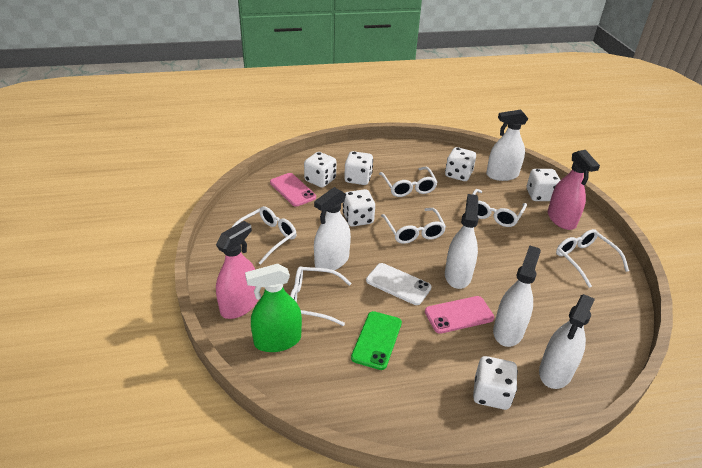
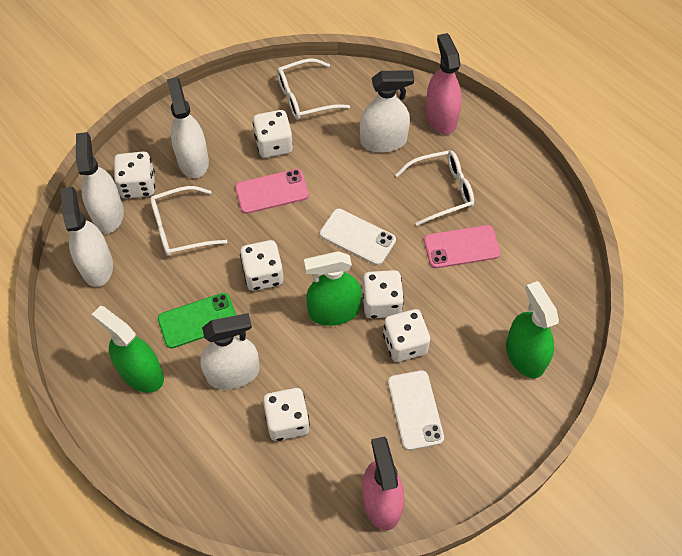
green spray bottle: [245,264,302,352] = 1 -> [92,306,164,393] [304,251,362,326] [506,281,559,378] = 3
white glasses: [232,206,297,265] [290,266,351,326] [379,167,437,197] [381,208,446,244] [472,189,527,227] [556,229,629,288] = 6 -> [150,186,228,256] [277,58,350,120] [395,150,474,226] = 3
white phone: [366,263,432,305] = 1 -> [320,209,396,265] [388,370,444,450] = 2

